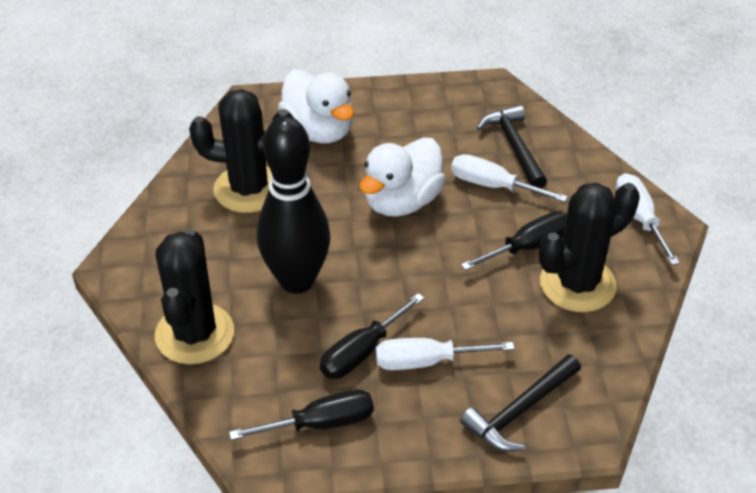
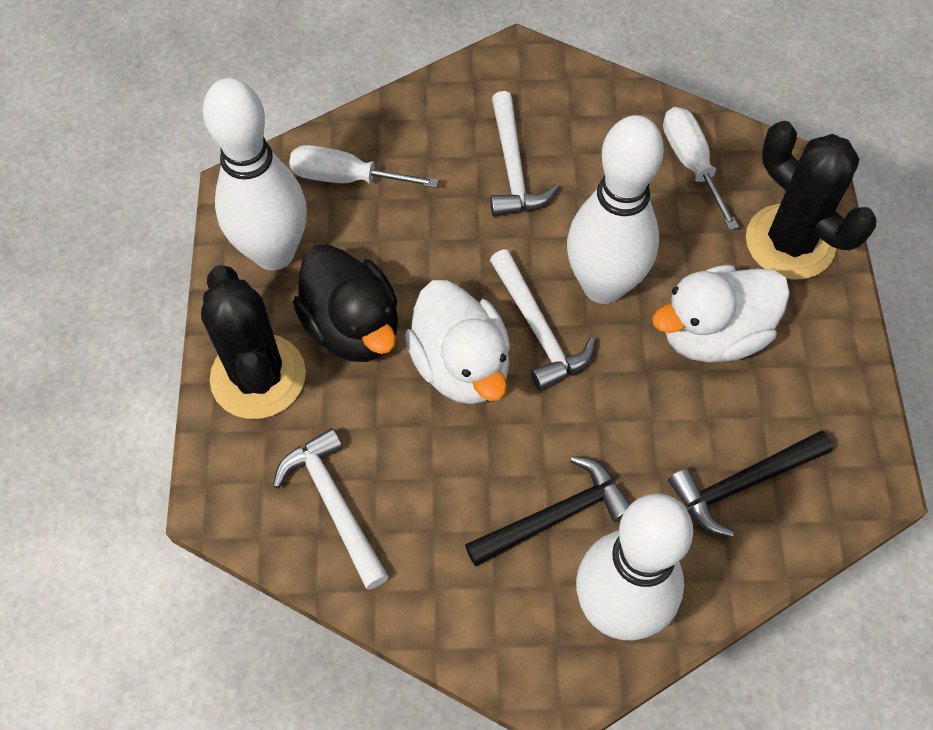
black bowling pin: [257,116,331,294] = 1 -> none = 0
black cactus: [155,229,234,365] [189,89,294,213] [539,183,640,312] = 3 -> [201,265,306,419] [746,121,877,280] = 2
black duck: none = 0 -> [293,244,398,362] = 1
black screwdriver: [229,389,374,440] [320,293,424,379] [461,212,567,271] = 3 -> none = 0
white bowling pin: none = 0 -> [203,78,307,270] [567,115,664,304] [576,494,693,640] = 3
white hammer: none = 0 -> [273,428,389,590] [490,91,558,217] [490,249,596,391] = 3
white screwdriver: [376,338,514,370] [451,154,568,202] [615,173,680,265] = 3 -> [289,145,439,188] [663,107,739,230] = 2

